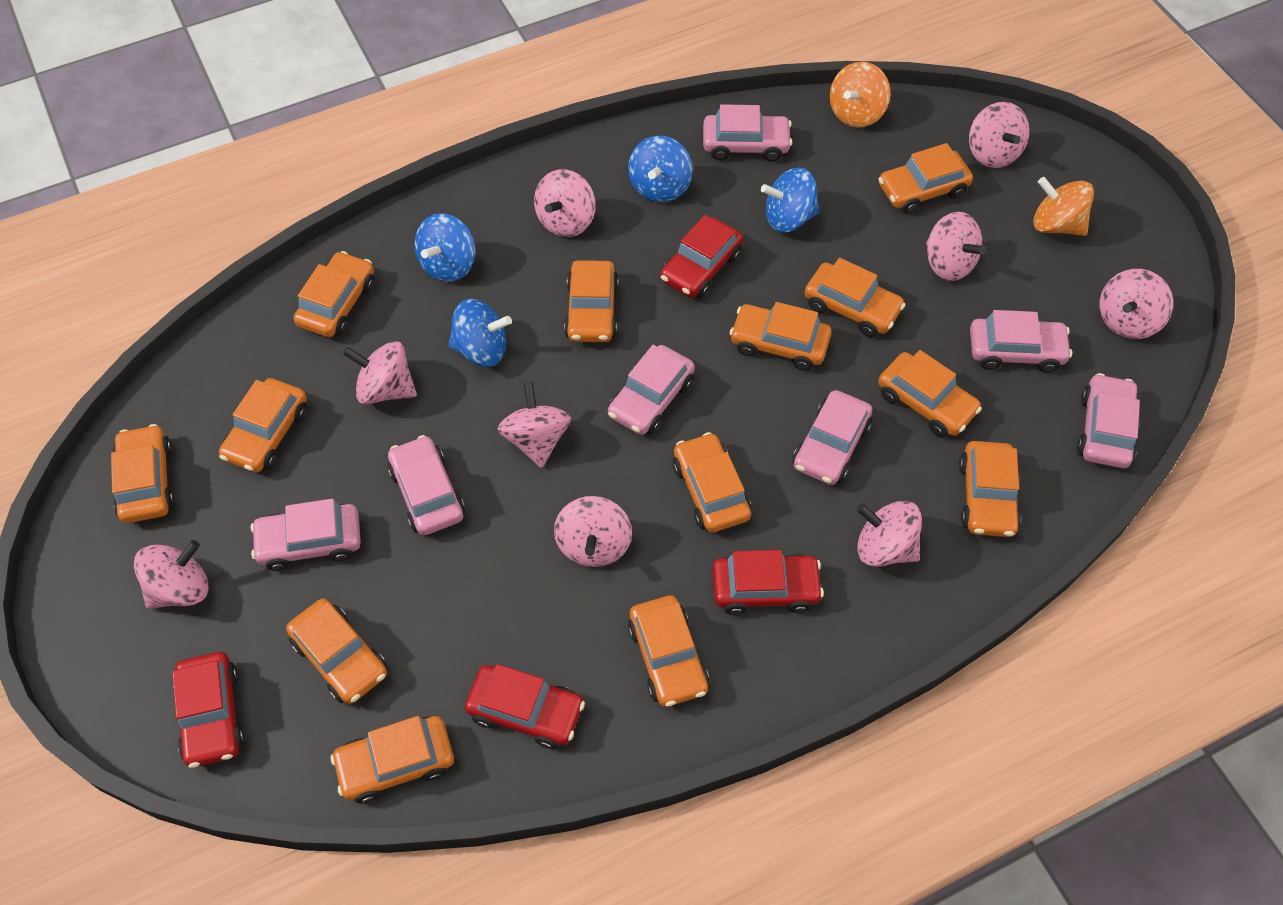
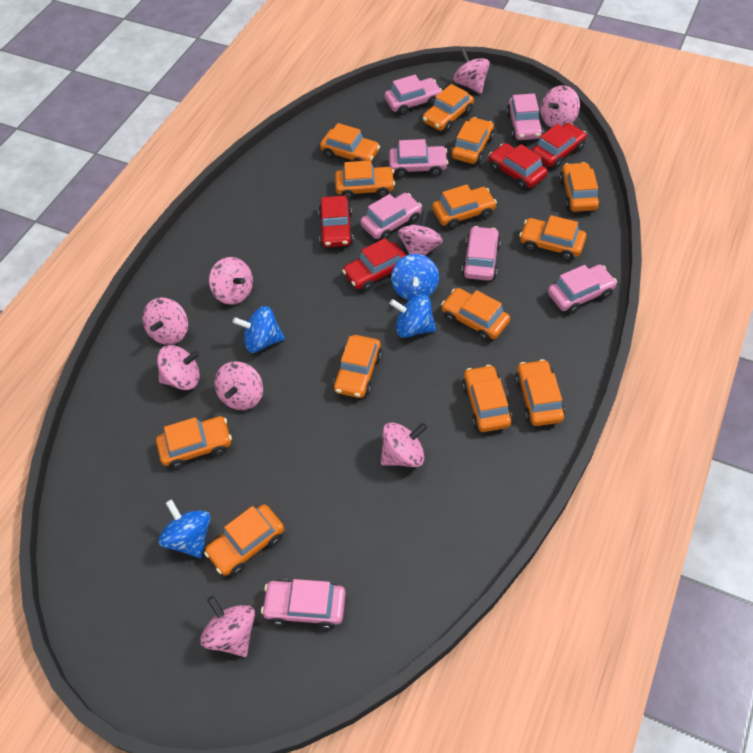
orange spinning top: [830,62,890,128] [1033,177,1094,236] = 2 -> none = 0

